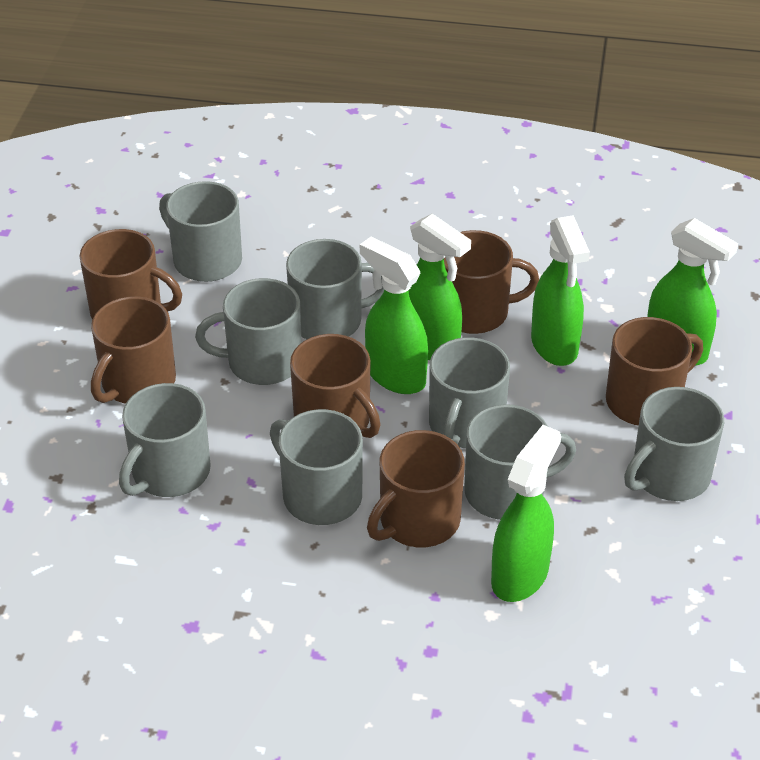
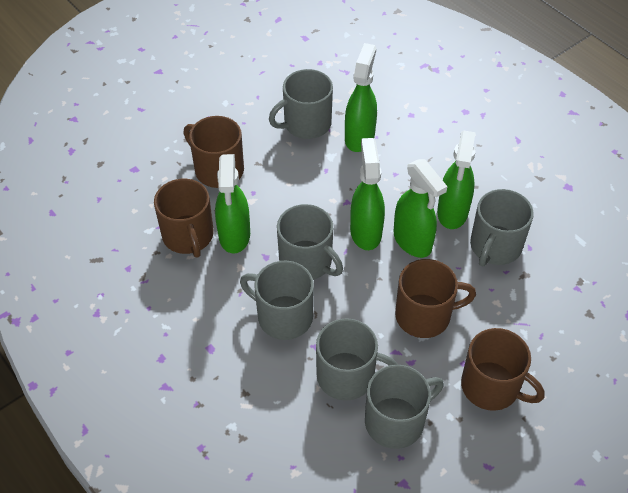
brown mug: [79,229,182,320] [91,296,176,404] [290,334,381,438] [367,430,465,547] [444,230,539,334] [606,317,703,426] = 6 -> [154,179,214,258] [183,116,244,188] [395,259,476,338] [461,328,545,411] = 4
grey mug: [119,383,211,497] [159,181,242,282] [195,278,302,385] [270,409,363,525] [286,239,384,339] [429,337,510,448] [464,404,576,520] [624,387,724,501] = 8 -> [240,261,314,340] [269,69,333,139] [277,204,343,280] [316,318,398,401] [365,365,444,449] [470,189,534,267] = 6

